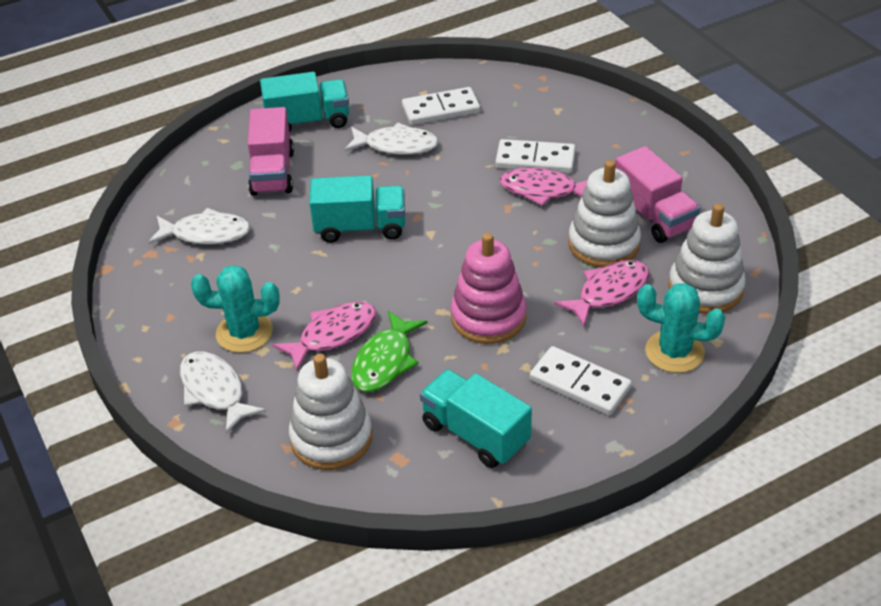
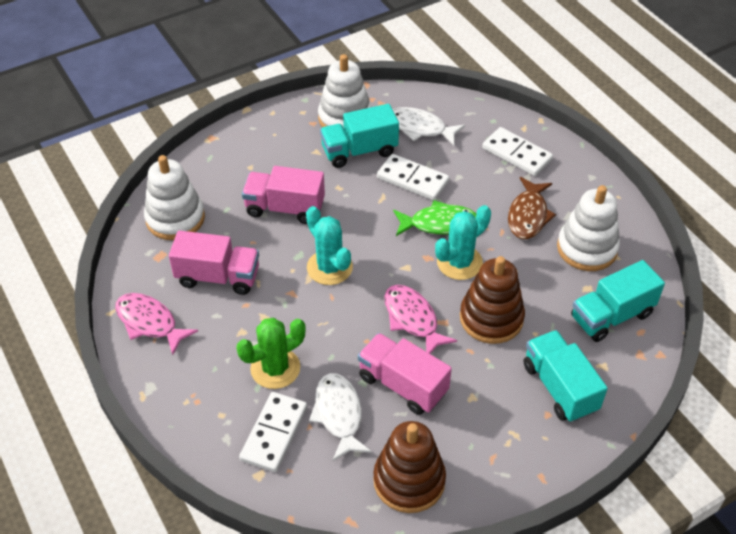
brown fish: none = 0 -> [508,177,556,239] = 1
brown stacking toy: none = 0 -> [373,421,446,513] [460,256,525,344] = 2
green cactus: none = 0 -> [237,318,306,389] = 1
pink fish: [272,301,376,371] [500,167,587,206] [554,260,649,327] = 3 -> [115,293,198,355] [384,285,457,354] = 2
pink stacking toy: [451,233,527,344] = 1 -> none = 0
pink truck: [248,107,294,196] [615,146,700,243] = 2 -> [169,231,259,295] [242,166,325,224] [358,333,452,415] = 3
white fish: [149,208,250,245] [180,351,266,434] [344,123,439,155] = 3 -> [309,373,372,462] [393,107,465,145] = 2

